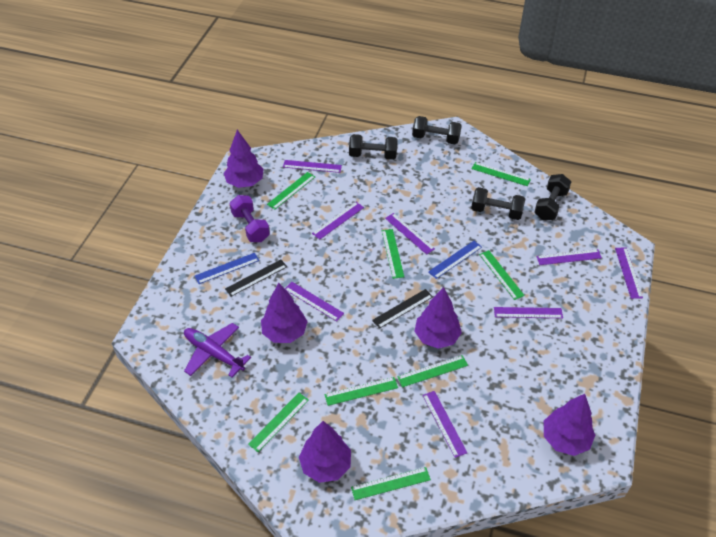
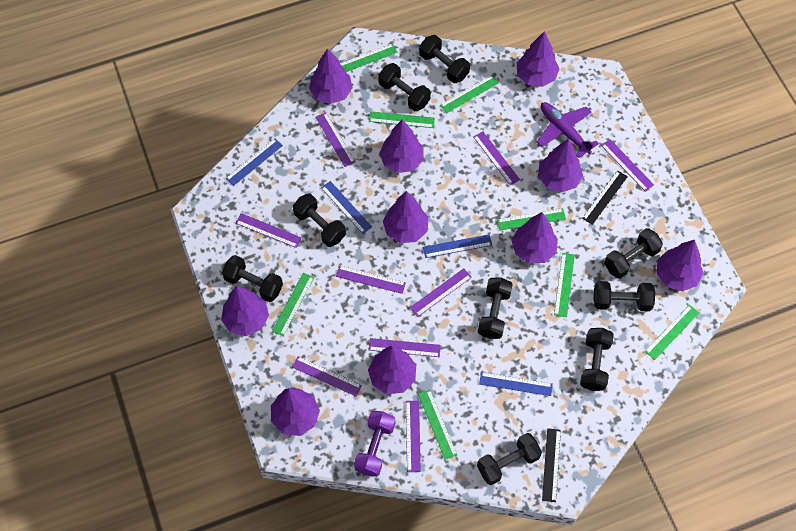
black dumbbell: [349,134,398,160] [412,116,462,144] [471,187,525,220] [534,174,571,220] = 4 -> [222,255,283,302] [293,194,346,247] [378,63,431,111] [419,35,470,83] [477,433,542,485] [478,277,513,339] [580,328,614,391] [594,281,655,311] [604,228,663,279] = 9
blue ruler: [195,253,259,284] [428,241,482,279] = 2 -> [225,138,283,186] [321,181,372,234] [423,235,492,258] [479,372,553,396] = 4
purple ruler: [283,160,342,173] [285,282,344,322] [312,202,364,240] [385,213,435,255] [422,391,467,458] [494,307,563,318] [536,249,602,265] [615,247,643,299] = 8 -> [236,213,302,248] [292,356,362,396] [316,112,355,167] [336,265,406,294] [369,338,441,357] [406,401,421,472] [410,268,472,317] [473,131,520,185] [601,139,654,191] = 9
purple tree: [224,130,264,188] [261,283,308,343] [299,421,351,483] [414,287,462,349] [544,394,595,456] = 5 -> [221,286,269,336] [271,387,320,436] [309,48,353,104] [368,346,416,394] [379,119,424,173] [383,191,429,243] [511,212,558,263] [517,31,560,87] [538,139,583,192] [657,240,704,291] = 10

